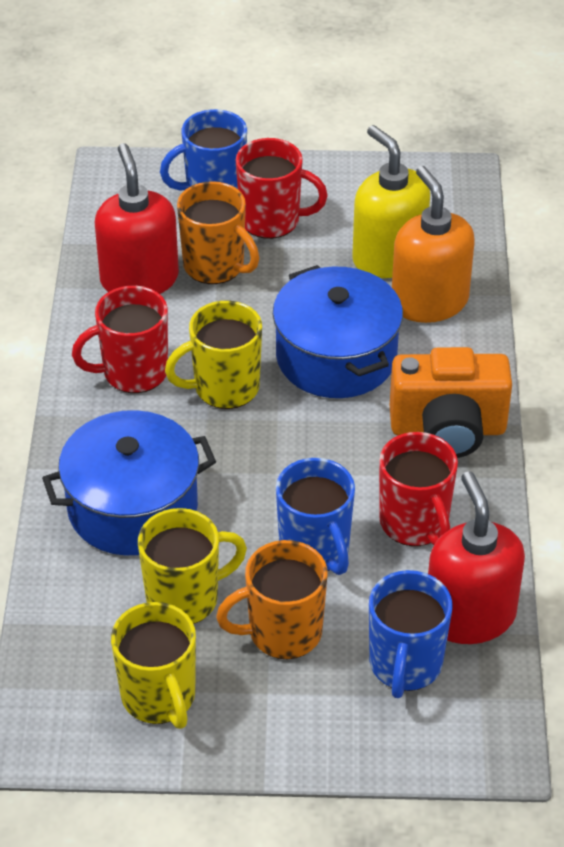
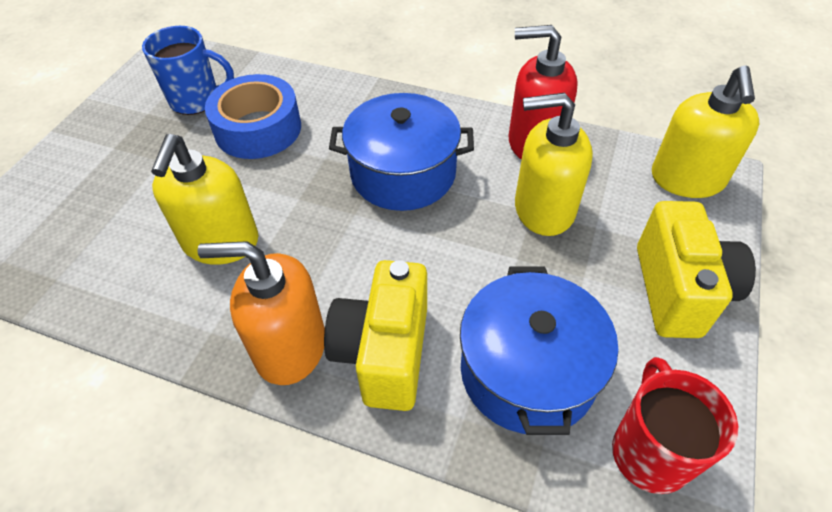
blue mug: [160,109,247,190] [276,458,355,575] [369,570,453,698] = 3 -> [142,26,234,115] = 1
blue tape: none = 0 -> [205,74,301,159] = 1
orange camera: [390,347,512,458] = 1 -> none = 0
orange mug: [177,181,259,284] [216,540,328,659] = 2 -> none = 0
red mug: [72,286,168,393] [236,138,328,239] [379,432,458,546] = 3 -> [612,357,738,494] = 1
red soap dispenser: [95,143,179,294] [428,471,525,644] = 2 -> [509,25,578,160] = 1
yellow camera: none = 0 -> [324,260,427,411] [637,201,756,338] = 2
yellow mug: [111,602,196,729] [138,508,247,624] [165,301,262,409] = 3 -> none = 0
yellow soap dispenser: [352,125,430,278] = 1 -> [151,134,259,265] [515,93,593,236] [652,65,759,198] = 3

